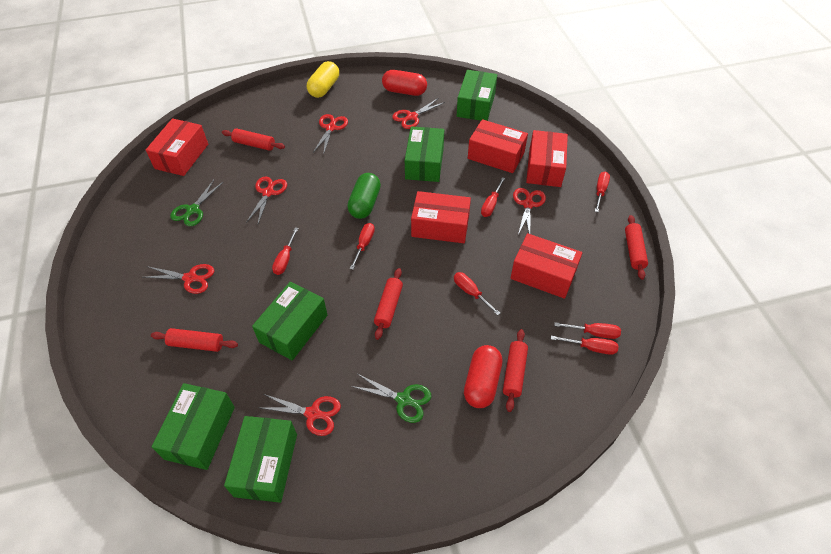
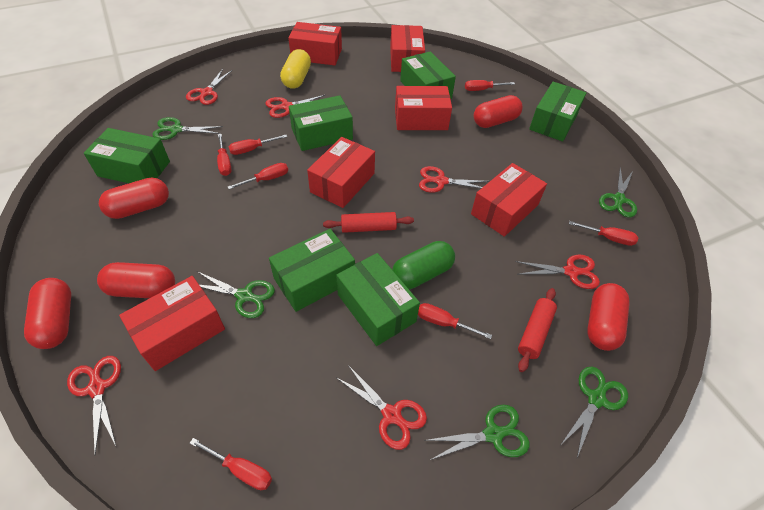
green box: [152,383,235,470] [224,416,297,503] [252,282,328,360] [405,126,444,182] [457,70,497,121] = 5 -> [84,128,170,183] [269,229,355,312] [289,95,353,151] [336,253,420,346] [400,51,456,99] [529,82,587,141] = 6
green scissors: [170,180,223,226] [351,374,431,423] = 2 -> [152,117,223,140] [197,271,275,318] [425,405,530,460] [561,366,628,458] [599,167,637,218] = 5
red box: [146,118,208,176] [411,191,471,243] [468,119,528,173] [510,233,582,299] [526,130,568,187] = 5 -> [119,276,225,371] [288,22,342,65] [307,137,375,208] [390,25,425,72] [395,86,452,130] [471,163,547,237] = 6
red capsule: [382,70,427,96] [464,345,502,408] = 2 -> [24,278,71,349] [97,262,175,298] [99,178,169,219] [474,95,523,128] [587,283,630,351] = 5
red rolling pin: [151,328,238,352] [222,128,285,151] [374,268,403,340] [503,329,528,412] [625,215,648,280] = 5 -> [323,212,414,233] [518,288,557,372] = 2

